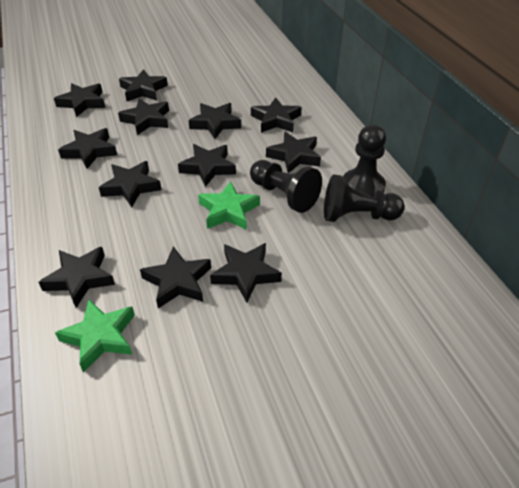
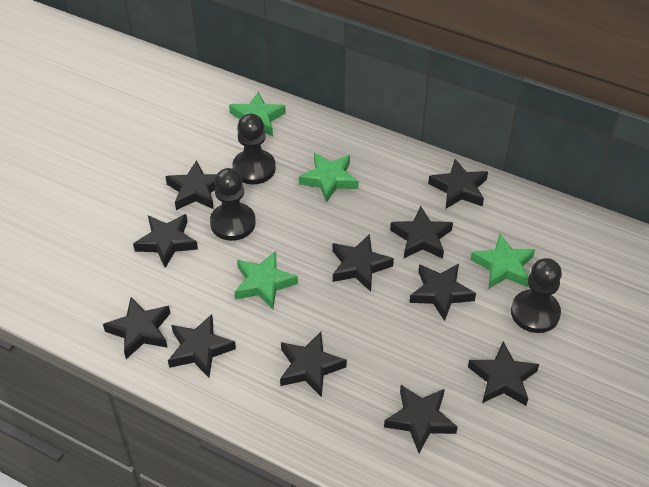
black star: [39,247,115,308] [54,83,106,117] [58,128,117,169] [99,161,162,207] [118,98,169,135] [119,69,168,101] [140,246,211,309] [178,144,236,187] [189,103,241,139] [210,243,282,303] [251,97,302,133] [266,132,321,173] = 12 -> [103,297,170,359] [133,214,198,268] [165,160,217,210] [168,314,236,378] [280,332,347,397] [332,234,394,292] [384,385,458,453] [390,206,453,259] [409,264,476,321] [428,159,488,209] [468,341,539,406] = 11
green star: [55,299,135,373] [198,181,260,230] = 2 -> [229,92,285,136] [235,251,298,309] [299,153,359,203] [471,234,535,289] = 4

